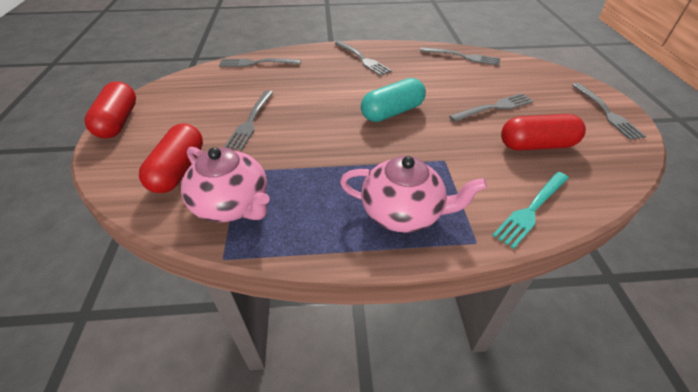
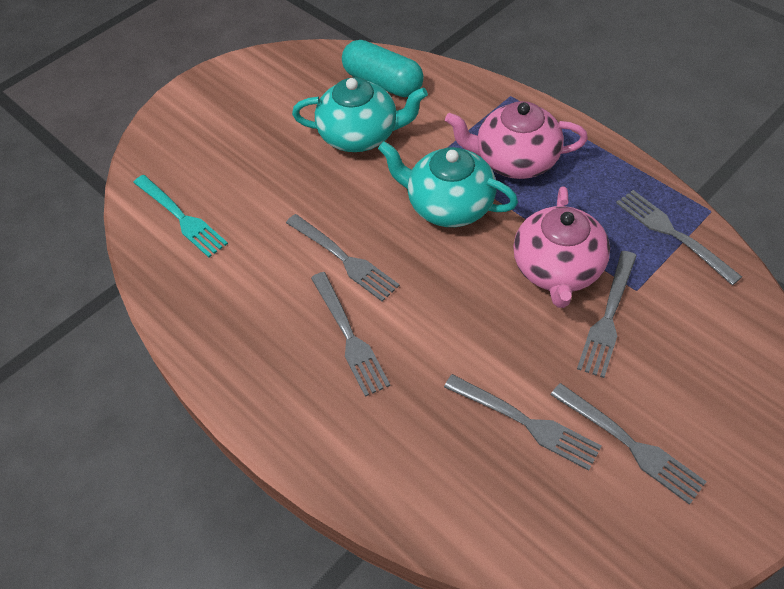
red capsule: [84,81,136,139] [139,123,203,193] [501,114,586,151] = 3 -> none = 0
turquoise teapot: none = 0 -> [292,77,428,152] [378,141,518,227] = 2

